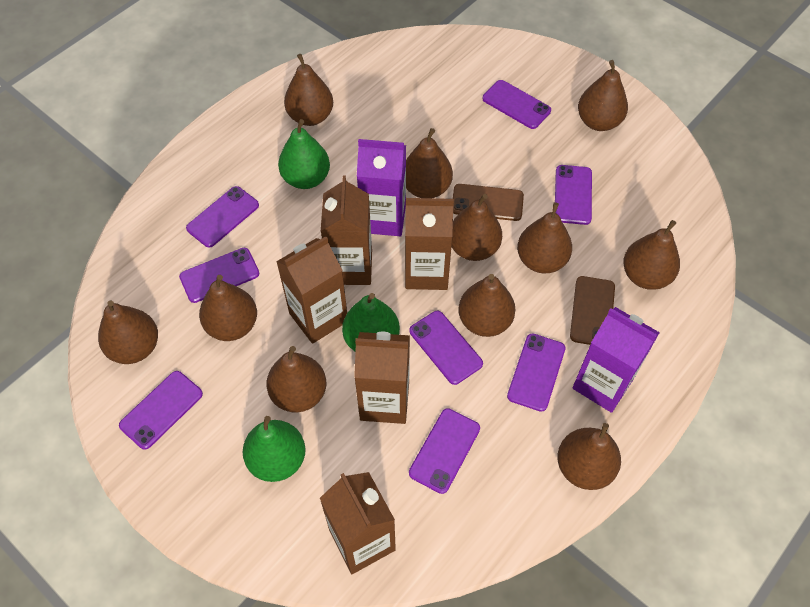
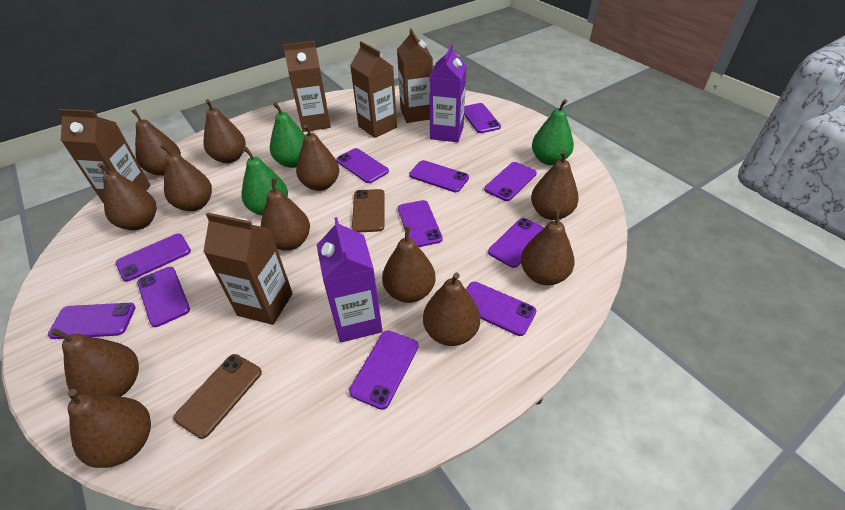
brown pear: [98,301,158,364] [199,275,257,341] [266,346,326,412] [284,54,333,126] [406,128,453,198] [451,194,502,261] [458,274,515,337] [517,202,572,273] [557,423,621,490] [578,60,628,131] [623,220,680,290] = 11 -> [50,328,139,397] [68,389,151,468] [97,163,157,230] [132,109,181,176] [160,144,212,211] [203,99,246,163] [261,178,310,251] [296,124,339,191] [382,226,435,303] [423,273,480,346] [521,209,575,285] [531,150,579,220] = 12
purple phone: [119,371,203,450] [179,248,260,303] [186,186,259,248] [409,311,483,385] [409,408,480,494] [482,80,551,129] [507,334,566,412] [555,165,592,225] = 8 -> [48,303,136,339] [116,234,191,282] [137,267,190,327] [336,148,389,183] [349,330,419,410] [398,200,443,247] [409,160,469,192] [464,103,501,133] [466,282,536,336] [484,162,537,201] [488,218,544,268] = 11

